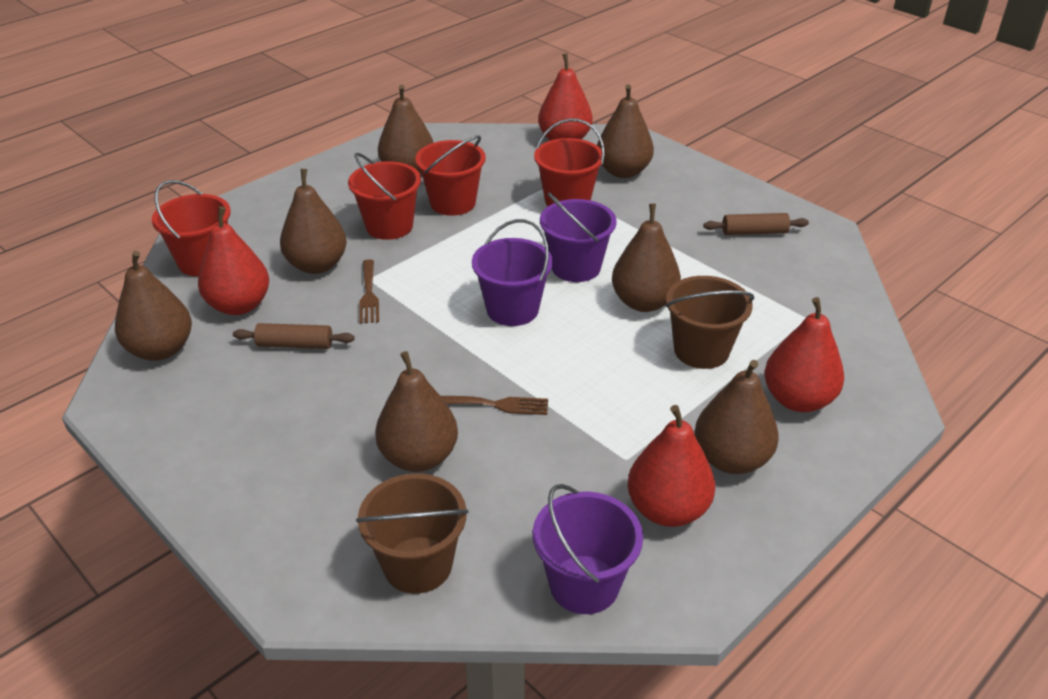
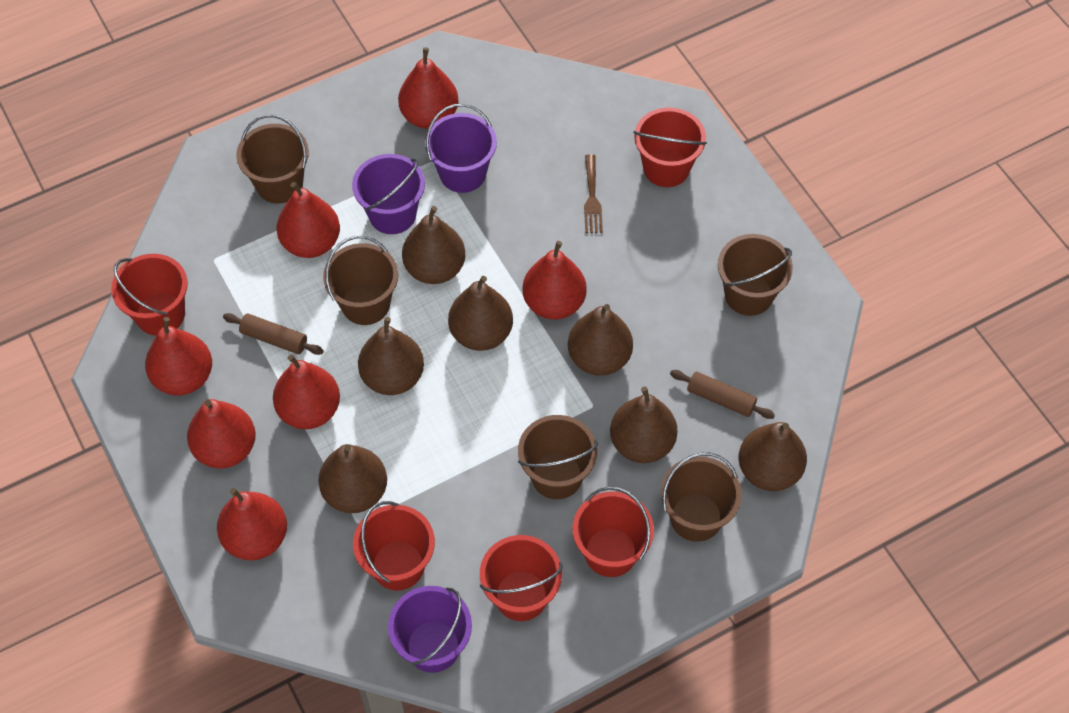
brown bucket: [356,473,469,594] [665,276,754,369] = 2 -> [236,114,309,204] [323,236,398,325] [518,415,598,499] [661,452,742,542] [718,234,793,316] = 5
brown fork: [359,259,379,324] [441,396,548,415] = 2 -> [584,154,603,233] = 1
red bucket: [152,180,231,276] [348,153,421,240] [415,135,486,216] [534,118,605,206] = 4 -> [111,254,187,336] [353,501,435,590] [480,535,563,621] [573,487,654,577] [633,107,707,187] = 5
red pear: [198,207,269,315] [538,53,593,141] [627,405,715,527] [764,297,844,412] = 4 -> [145,317,212,395] [187,399,256,469] [217,488,287,560] [273,354,340,429] [276,182,340,258] [398,47,459,129] [522,241,587,319] = 7

